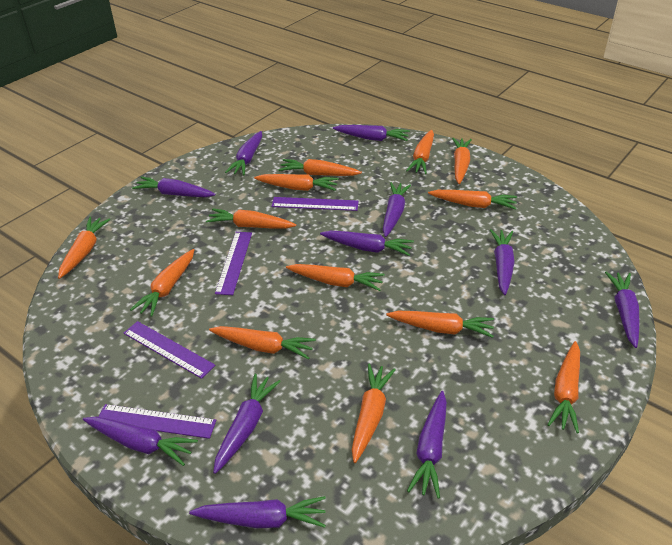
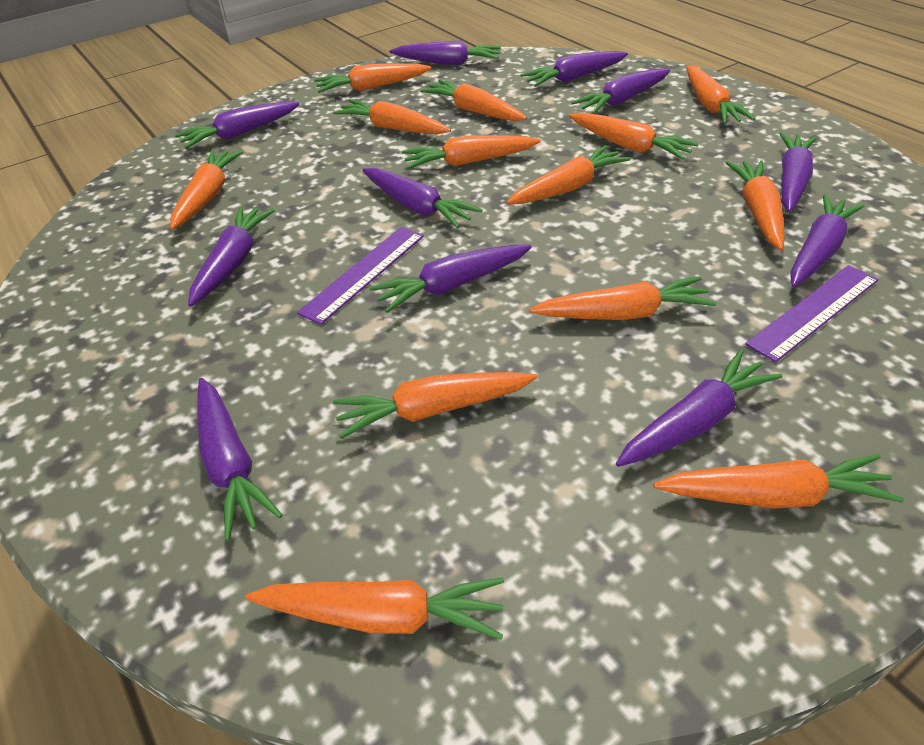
purple ruler: [99,404,216,439] [124,321,215,379] [215,232,252,295] [271,197,359,211] = 4 -> [297,227,424,325] [745,265,878,363] = 2

